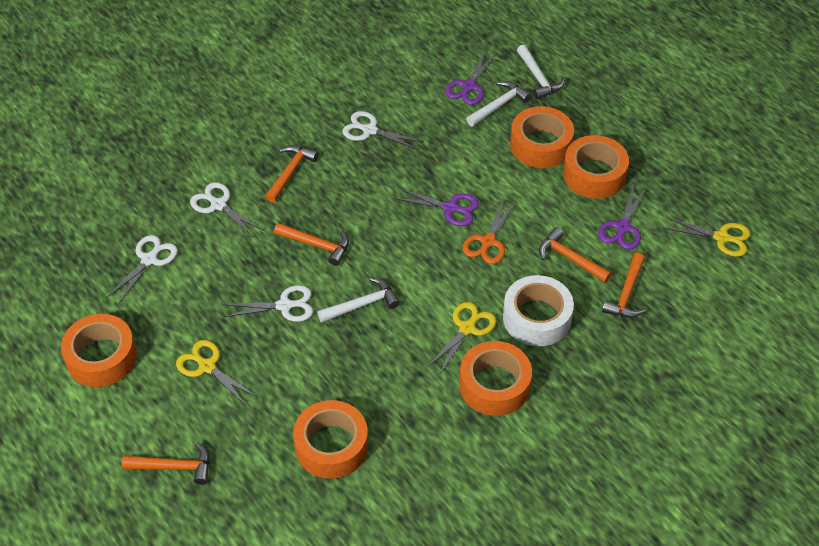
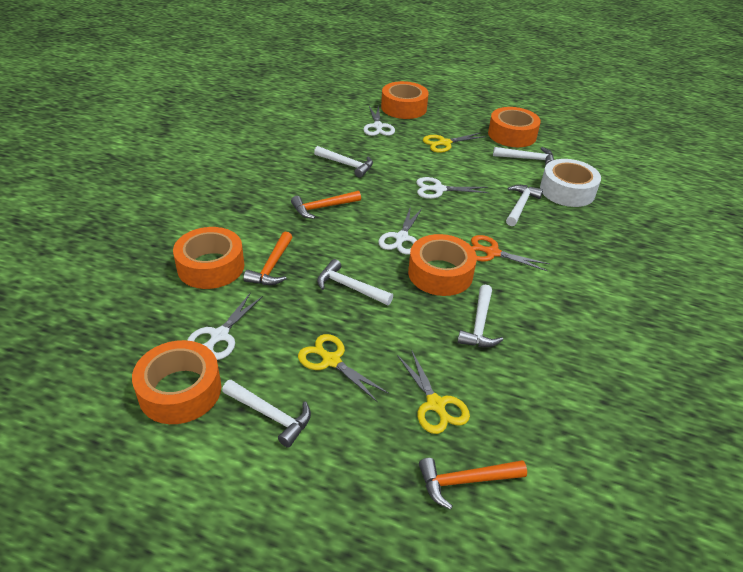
orange hammer: [122,442,210,485] [265,145,318,203] [274,223,349,266] [539,227,612,283] [602,253,645,318] = 5 -> [244,232,293,285] [291,191,361,219] [419,458,527,510] = 3
purple scissors: [394,188,479,226] [445,52,497,105] [598,187,646,249] = 3 -> none = 0
white hammer: [317,277,400,323] [466,81,531,126] [517,45,565,99] = 3 -> [222,380,311,448] [314,146,373,178] [317,259,393,305] [457,285,503,347] [493,147,554,166] [506,185,543,226] = 6

